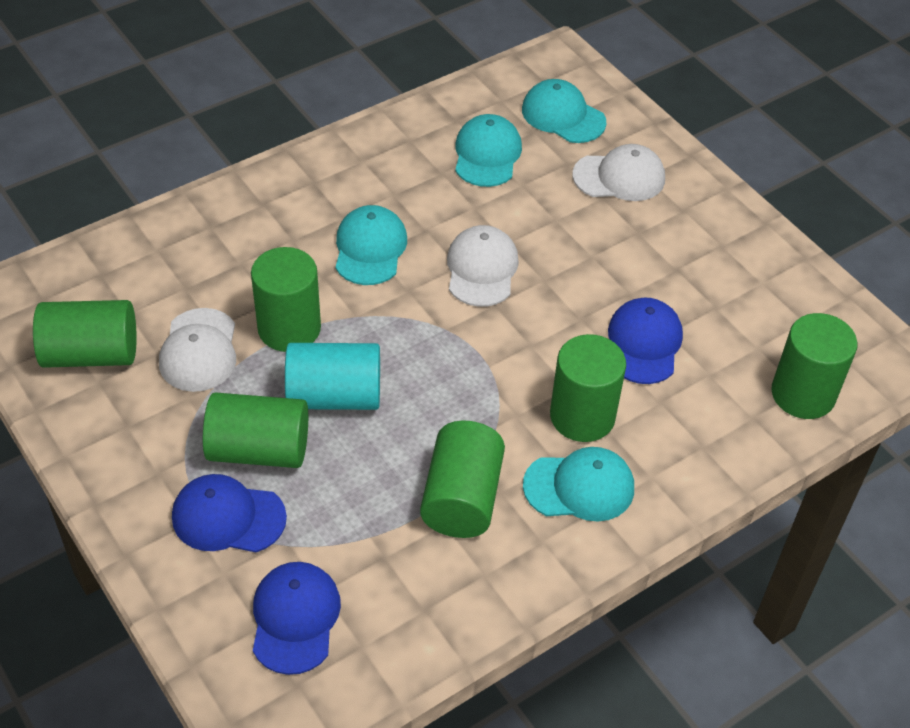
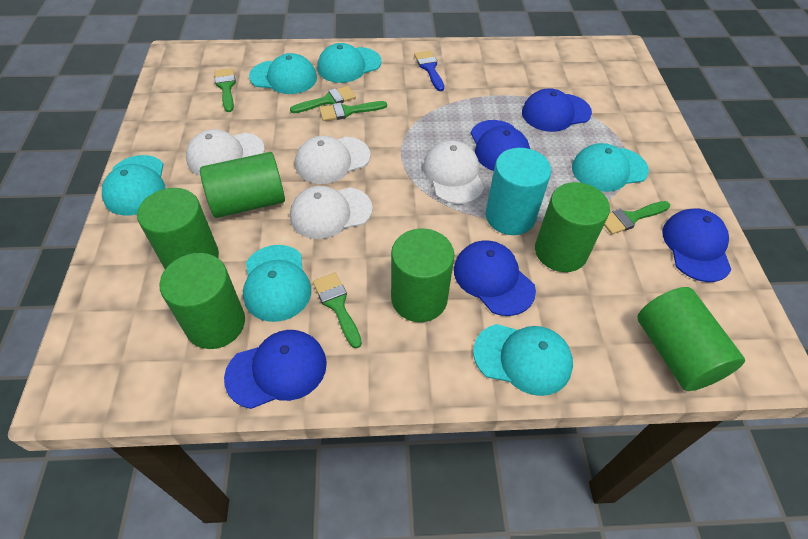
blue brush: none = 0 -> [414,50,444,91] = 1
blue cap: [172,474,287,552] [253,562,341,675] [608,298,683,384] = 3 -> [224,330,327,409] [454,240,536,316] [471,120,530,171] [522,88,592,132] [662,208,732,282] = 5
green brush: none = 0 -> [214,68,236,112] [290,86,356,113] [313,273,362,348] [319,101,387,121] [604,201,670,234] = 5
turquoise cap: [335,205,407,285] [455,114,522,187] [522,79,606,143] [523,447,634,522] = 4 -> [102,155,165,215] [243,245,311,322] [249,53,317,94] [317,43,382,83] [473,324,573,396] [572,143,649,192] = 6
white cap: [159,308,236,392] [447,225,519,307] [572,144,665,201] = 3 -> [186,129,265,176] [290,186,373,239] [295,136,370,184] [423,140,484,204] = 4

